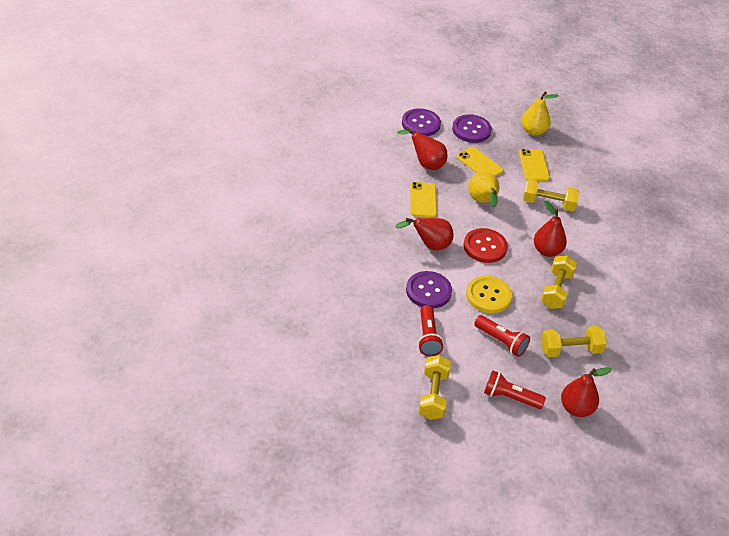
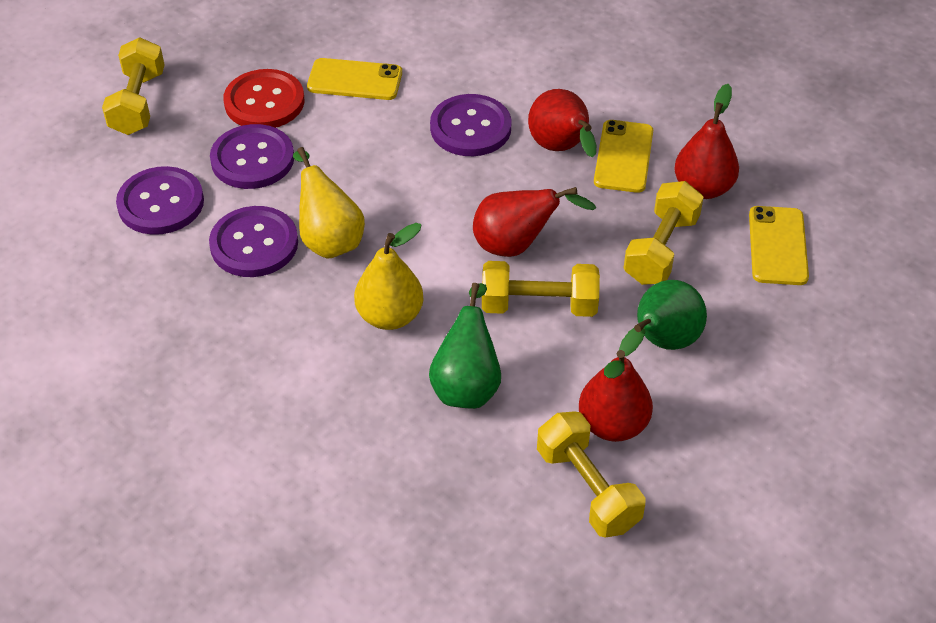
green pear: none = 0 -> [429,283,501,409] [619,280,707,356] = 2
purple button: [402,108,441,136] [406,271,452,308] [452,115,492,143] = 3 -> [116,166,204,235] [209,206,298,277] [210,124,294,189] [430,94,512,156] = 4
red flashlight: [418,305,444,356] [474,315,530,357] [484,370,546,409] = 3 -> none = 0
yellow button: [466,276,512,313] = 1 -> none = 0

